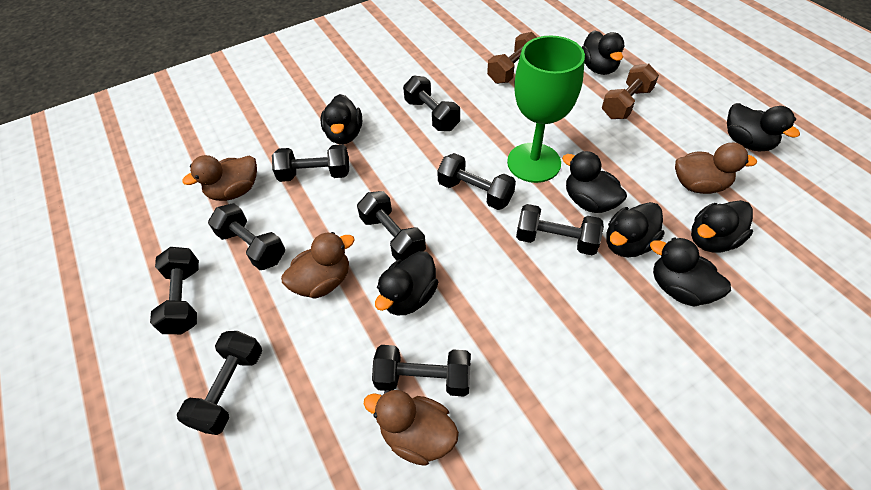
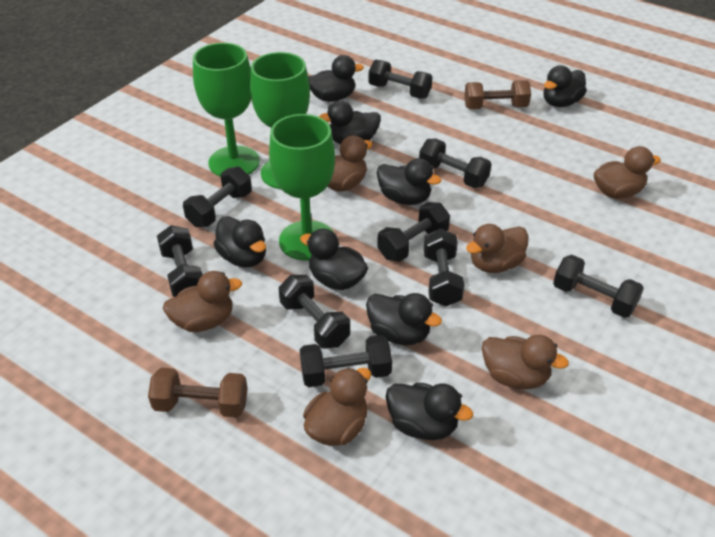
brown duck: [182,155,257,201] [281,232,355,299] [364,390,459,466] [675,142,757,194] = 4 -> [163,271,242,332] [303,367,371,446] [327,135,372,192] [466,224,529,273] [482,335,569,389] [594,146,661,199] = 6
green goblet: [507,36,585,183] = 1 -> [193,43,260,177] [250,52,310,189] [269,114,335,260] = 3

